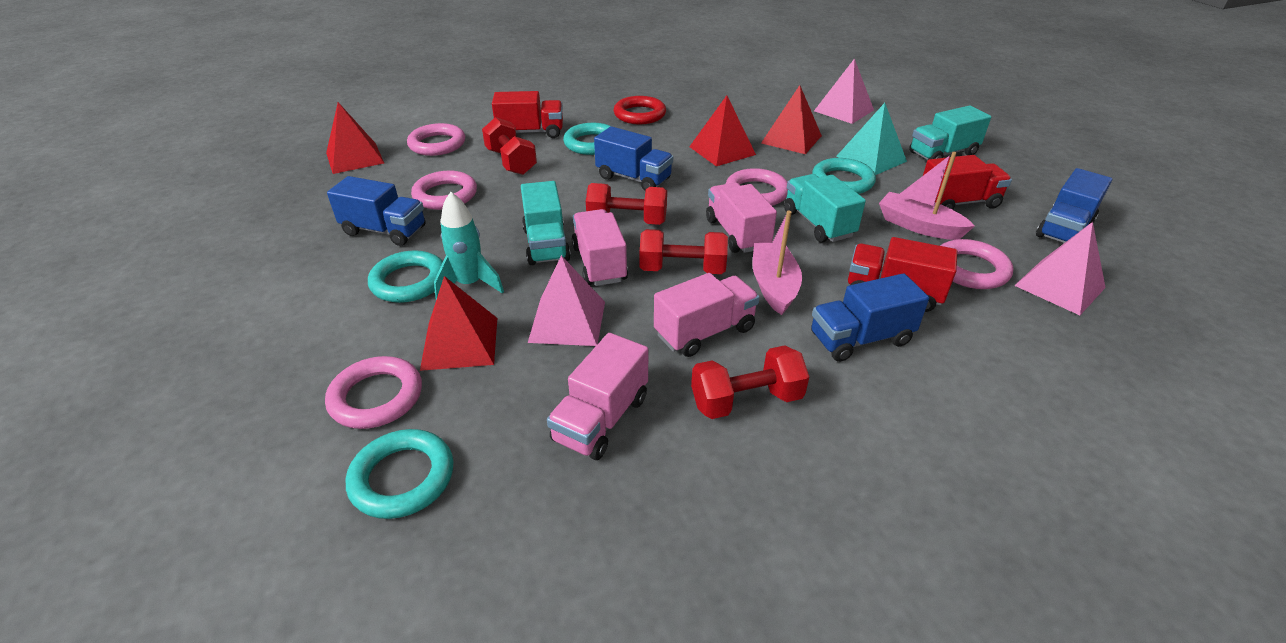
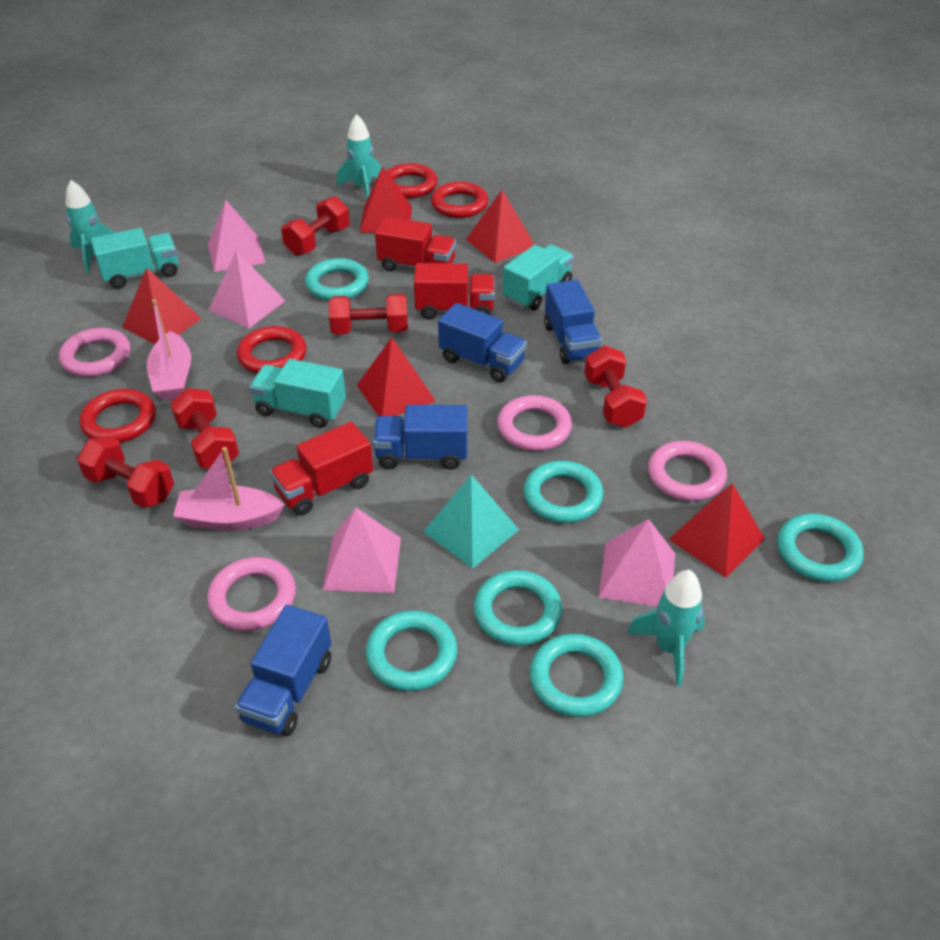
pink pyramid: [528,255,605,346] [814,58,874,124] [1014,222,1106,315] = 3 -> [208,200,266,272] [209,251,285,329] [323,508,401,593] [599,519,675,607] = 4
pink ring: [325,356,422,429] [407,123,465,156] [411,171,477,210] [726,168,788,206] [940,239,1013,289] = 5 -> [59,328,130,377] [207,557,296,631] [497,395,572,451] [648,441,727,501] = 4
pink truck: [547,333,648,460] [572,209,628,286] [654,273,760,357] [706,182,777,253] = 4 -> none = 0
red dumbbell: [482,117,537,175] [586,183,667,225] [640,229,728,274] [691,345,809,419] = 4 -> [77,436,174,508] [170,388,239,468] [281,196,350,256] [329,294,408,335] [584,346,647,428] = 5
red pyramid: [326,102,384,174] [420,276,497,371] [689,95,756,166] [761,85,822,154] = 4 -> [122,268,202,344] [357,337,436,416] [360,166,412,233] [466,190,535,263] [668,483,765,578] = 5
red ring: [613,96,666,124] = 1 -> [80,389,156,443] [237,326,306,374] [386,163,438,198] [431,182,488,218] = 4
turquoise ring: [346,429,454,519] [368,250,443,303] [563,123,610,155] [812,158,876,194] = 4 -> [305,258,369,301] [366,610,457,691] [474,570,562,646] [524,461,603,523] [530,633,624,717] [777,513,864,582] = 6
turquoise rocket: [434,192,504,300] = 1 -> [65,180,116,274] [337,114,382,199] [627,570,705,687] = 3

